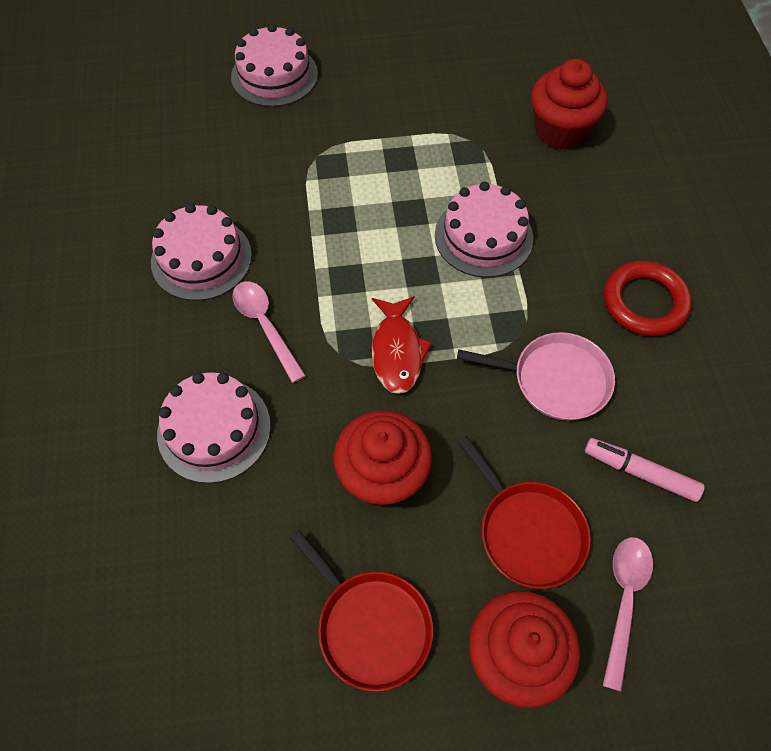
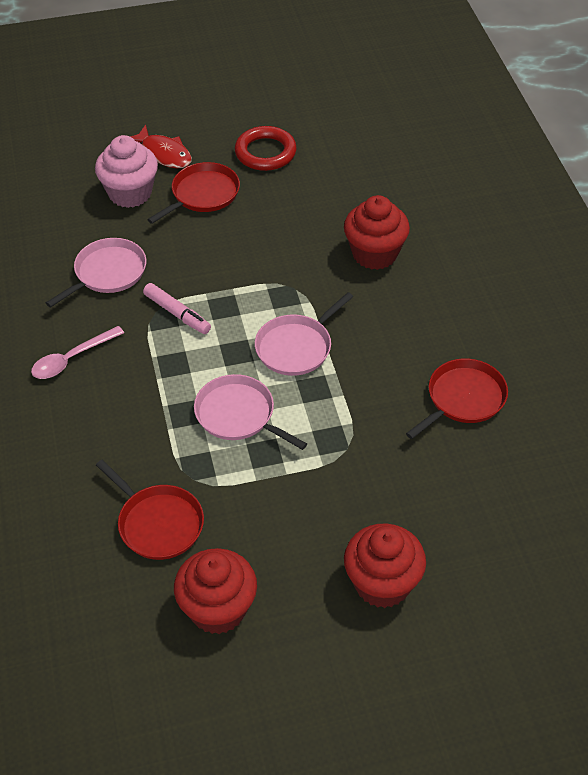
pink cake: [151,204,252,301] [157,372,271,483] [231,24,318,107] [435,182,533,278] = 4 -> none = 0
pink cupcake: none = 0 -> [95,135,158,208] = 1
pink pan: [457,332,615,421] = 1 -> [46,238,146,308] [194,374,307,450] [255,292,353,376] = 3
pink spoon: [232,281,306,383] [603,537,653,692] = 2 -> [31,326,124,379] = 1
red pan: [290,530,433,692] [458,436,591,589] = 2 -> [96,460,204,560] [147,162,240,224] [406,359,508,439] = 3

